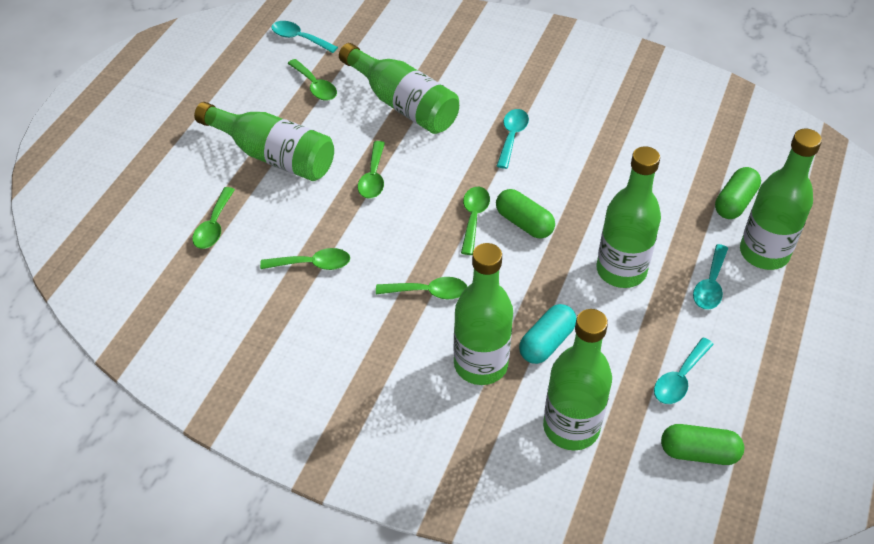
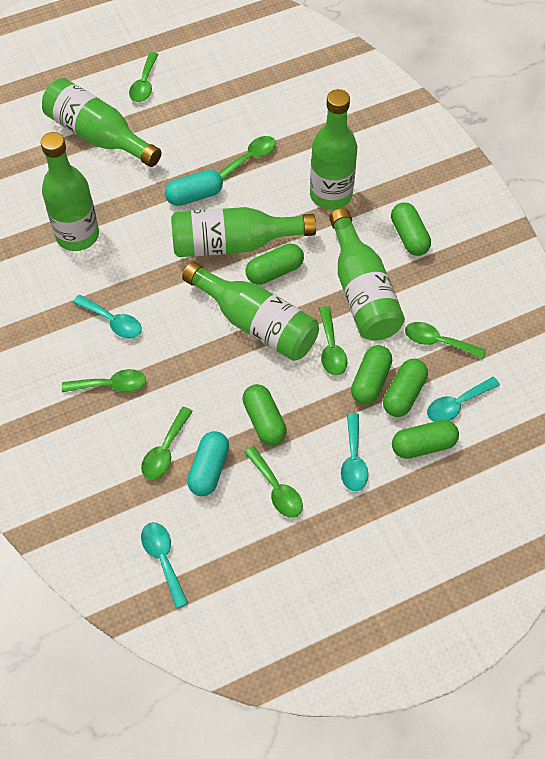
green capsule: [496,189,555,239] [661,424,744,465] [715,167,761,219] = 3 -> [242,384,287,446] [246,244,304,285] [351,345,392,405] [383,359,428,417] [391,202,431,256] [392,420,459,459] = 6
green spoon: [192,187,235,249] [260,248,350,270] [287,59,337,101] [358,141,385,199] [376,277,467,299] [461,187,490,255] = 6 -> [62,369,146,392] [129,52,158,102] [141,407,193,480] [219,136,276,180] [244,446,303,518] [319,306,347,376] [405,322,486,359] = 7
turquoise capsule: [519,304,577,364] = 1 -> [165,170,223,206] [187,431,229,496] = 2

